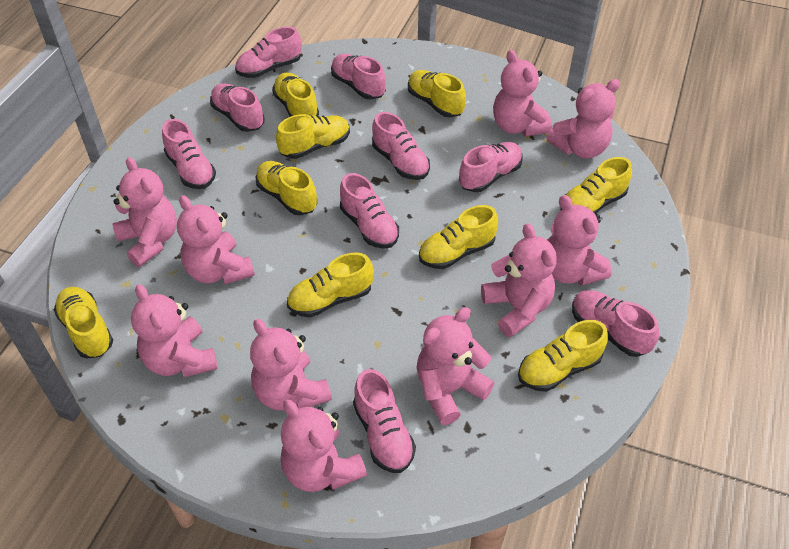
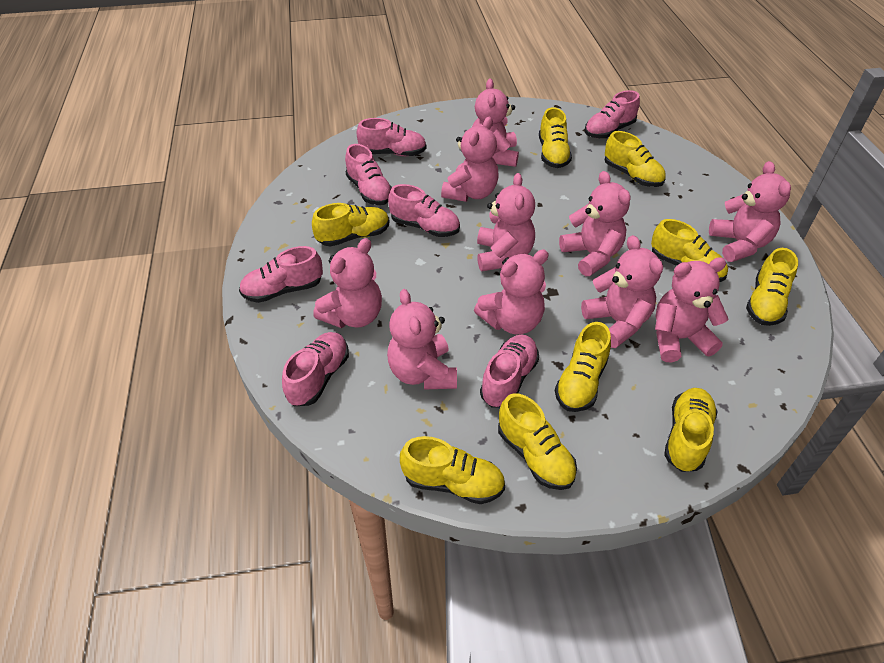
pink shoe: [162,119,216,189] [210,83,264,132] [235,27,302,78] [331,54,386,100] [340,173,399,249] [353,369,416,473] [372,112,430,180] [459,142,523,192] [572,290,659,357] = 9 -> [239,246,323,303] [282,332,349,406] [345,144,392,205] [357,118,427,156] [388,184,460,237] [480,334,539,408] [585,90,640,138] = 7

